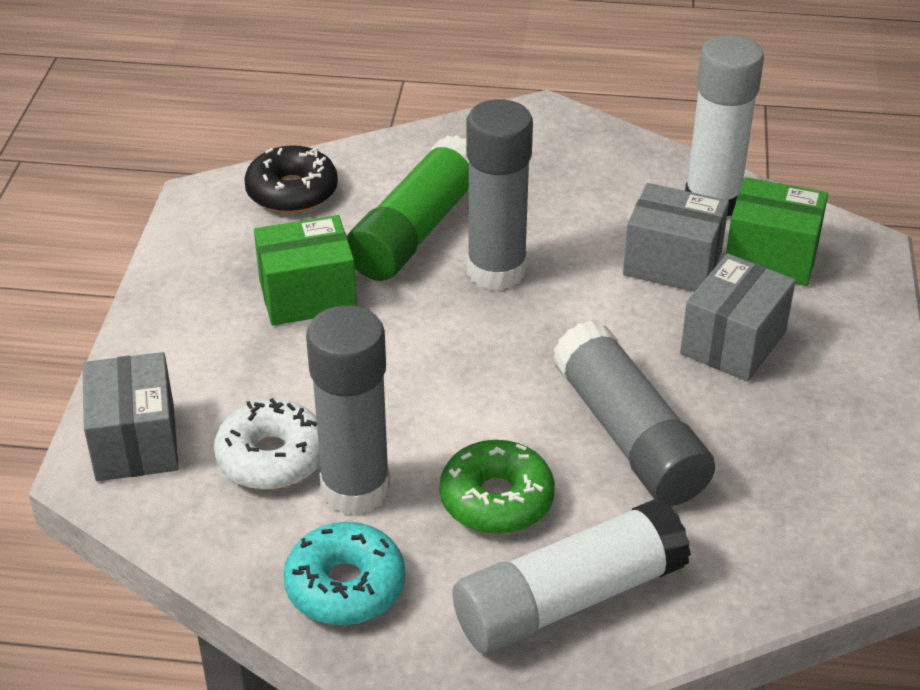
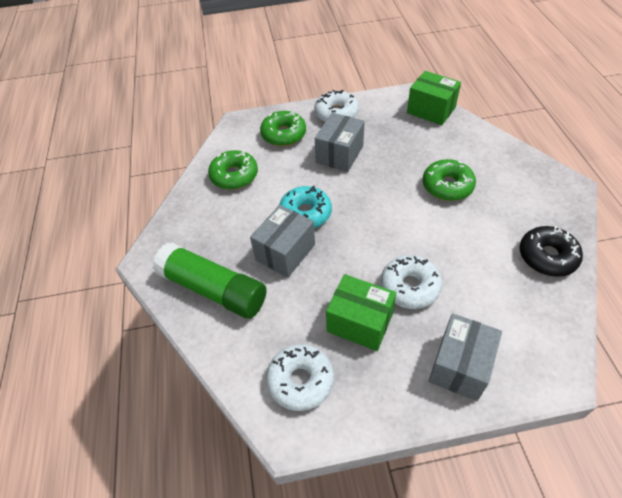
green donut: [439,440,555,534] = 1 -> [208,150,258,190] [260,111,306,146] [423,159,476,201] = 3
grey glue stick: [306,305,390,515] [466,99,533,291] [552,320,715,506] = 3 -> none = 0
white donut: [214,398,320,490] = 1 -> [266,344,334,411] [314,90,359,122] [381,255,442,309] = 3
white glue stick: [453,499,691,654] [685,35,764,216] = 2 -> none = 0

